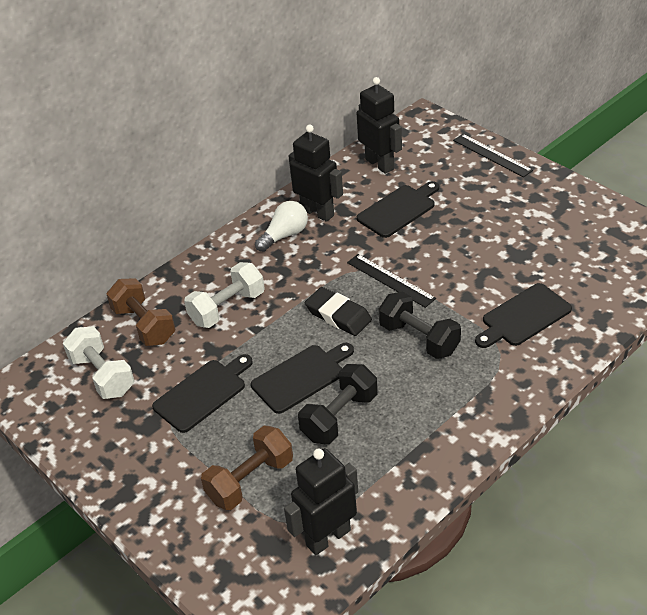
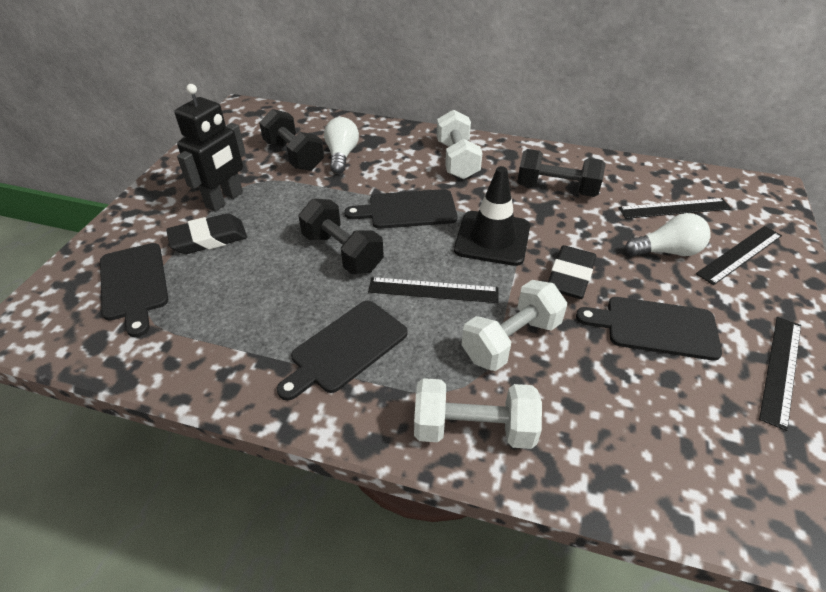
black dumbbell: [298,364,378,444] [379,292,461,359] = 2 -> [259,109,324,171] [299,198,384,274] [517,149,606,197] = 3
black eraser: [305,287,372,336] = 1 -> [166,213,247,254] [548,245,596,299] = 2
black robot: [284,448,358,555] [289,125,343,222] [356,77,402,174] = 3 -> [174,84,246,212] = 1
black ruler: [347,254,436,308] [453,134,533,177] = 2 -> [368,277,499,303] [619,198,732,219] [696,226,782,285] [759,317,801,431] = 4
black traffic cone: none = 0 -> [454,166,530,266] = 1
brown dumbbell: [107,278,175,346] [201,426,293,510] = 2 -> none = 0
white dumbbell: [63,326,134,399] [184,262,265,328] = 2 -> [414,378,542,449] [437,110,482,179] [462,280,567,371] = 3
white light bulb: [255,201,308,252] = 1 -> [324,117,359,174] [625,213,711,256] = 2

